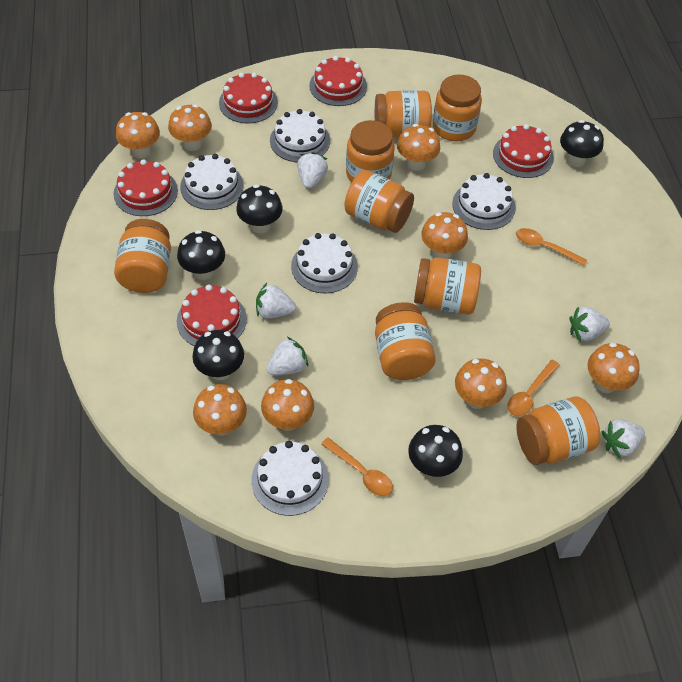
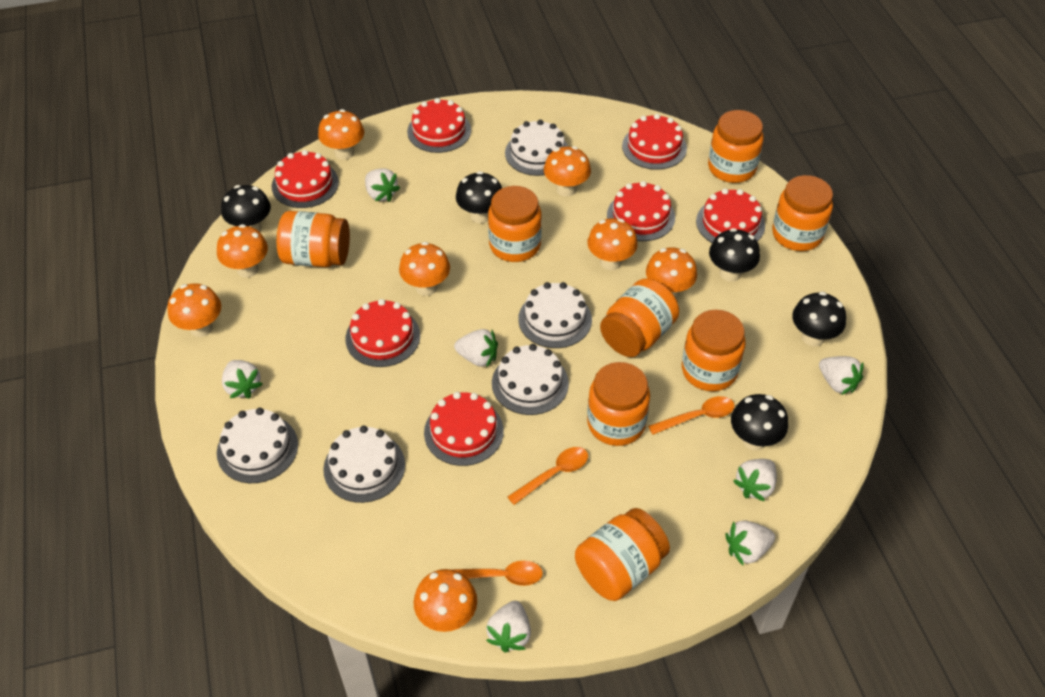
red cake: [113,159,178,216] [177,285,247,346] [219,73,278,123] [309,56,367,106] [493,124,554,178] = 5 -> [272,150,339,208] [346,299,420,367] [407,98,471,153] [424,392,504,466] [607,181,675,241] [622,114,687,170] [696,188,765,243] = 7
white strawberry: [256,283,296,319] [267,337,308,375] [297,152,328,189] [570,307,610,342] [601,419,645,458] = 5 -> [222,360,263,399] [365,169,400,202] [454,329,498,368] [486,601,531,653] [725,520,775,566] [733,459,777,501] [819,356,864,395] = 7

